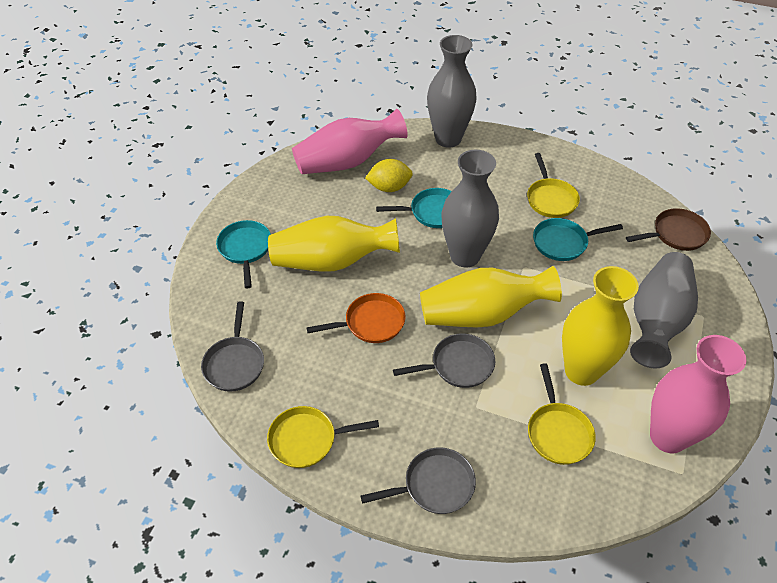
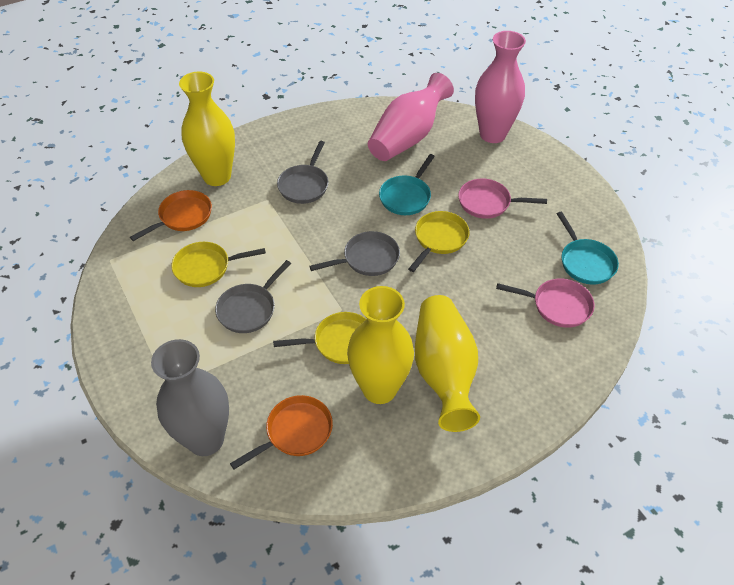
brown pan: [626,208,711,251] = 1 -> none = 0
grey vase: [427,35,477,148] [442,150,499,267] [630,252,698,369] = 3 -> [151,339,229,456] = 1
orange pan: [307,293,406,343] = 1 -> [130,190,212,241] [230,395,333,469] = 2
pink pan: none = 0 -> [458,178,547,219] [496,279,595,328] = 2
turquoise pan: [216,220,271,289] [376,188,452,228] [533,218,623,261] = 3 -> [379,154,435,215] [557,212,619,285] = 2
yellow lemon: [365,159,413,192] = 1 -> none = 0

